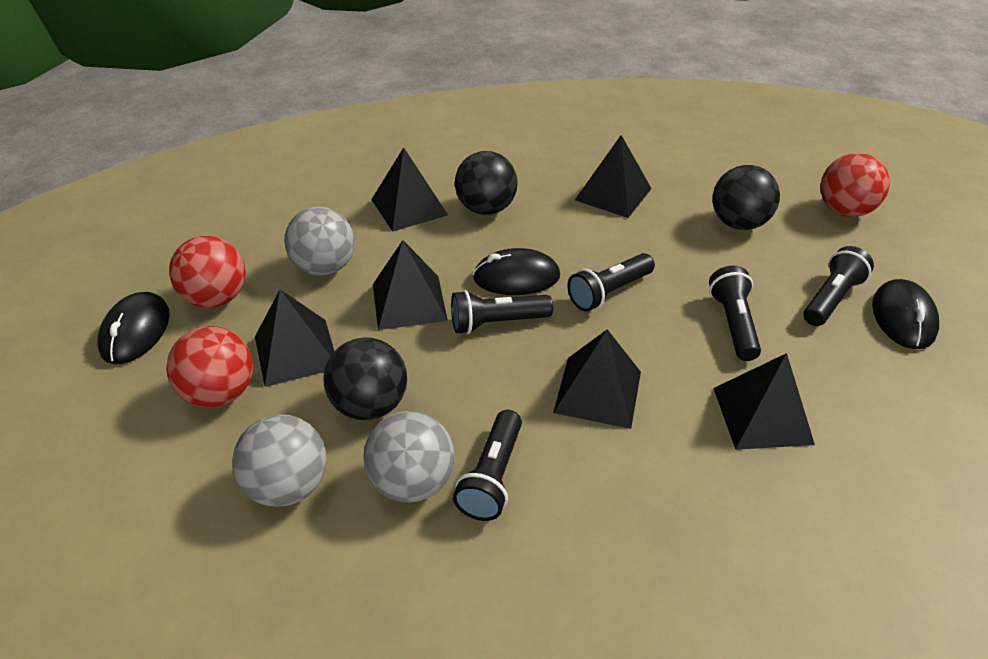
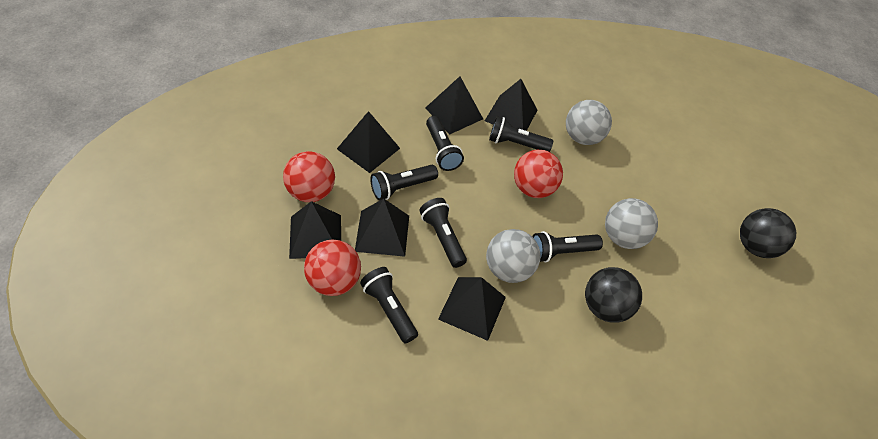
black ball: [323,337,407,420] [455,151,517,215] [713,165,780,230] = 3 -> [585,267,642,323] [740,208,796,258] = 2
black flashlight: [451,290,553,334] [453,410,522,521] [567,253,655,312] [709,266,761,361] [803,246,874,326] = 5 -> [360,267,418,343] [370,165,438,200] [419,198,467,268] [426,116,464,171] [489,116,553,152] [532,231,603,262] = 6
black mouse: [97,292,170,364] [473,248,560,295] [872,279,939,349] = 3 -> none = 0

